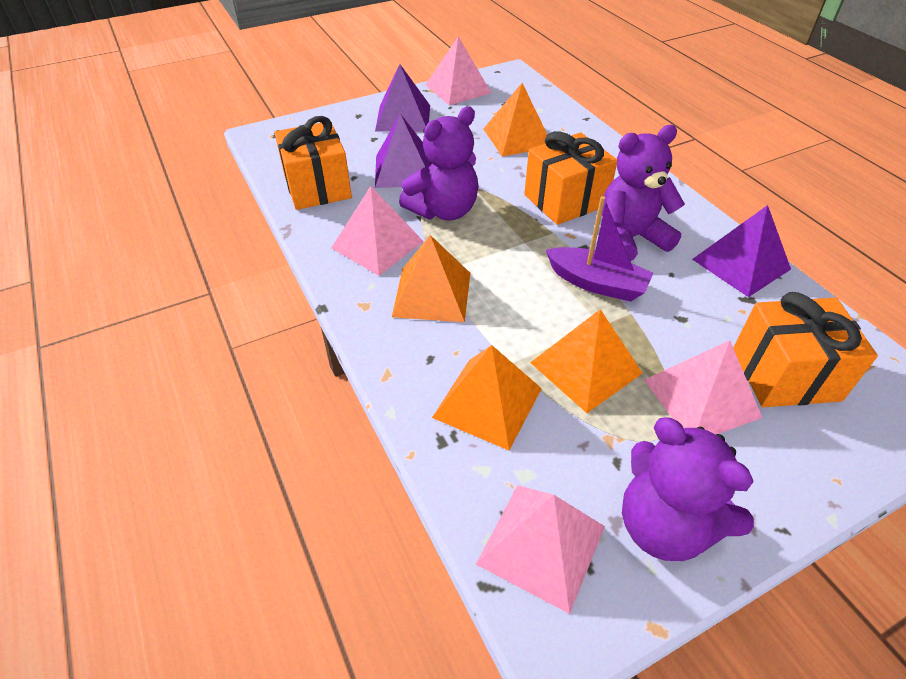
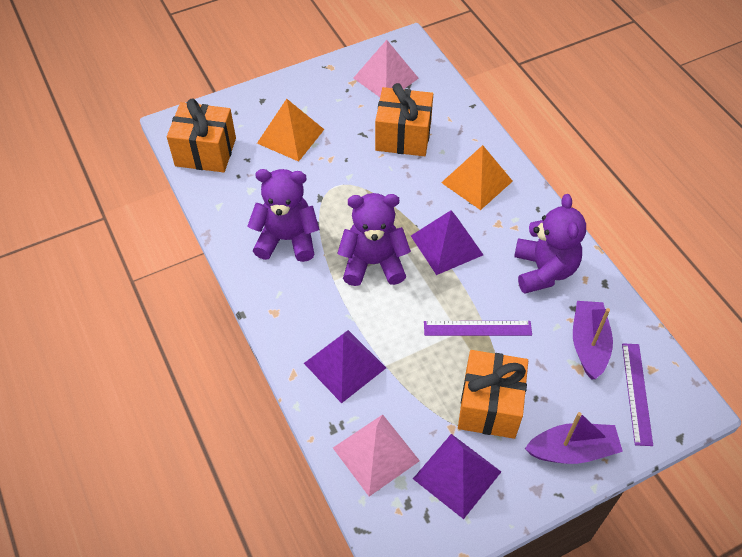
orange pyramid: [392,235,470,322] [432,345,542,450] [483,83,547,157] [530,309,642,413] = 4 -> [257,99,325,162] [441,145,513,210] = 2
pink pyramid: [331,186,424,276] [426,36,491,105] [476,485,605,614] [644,340,762,435] = 4 -> [333,414,420,496] [353,40,419,97] = 2
purple boat: [546,196,654,302] = 1 -> [525,412,623,464] [573,301,613,380] = 2
purple ruler: none = 0 -> [424,321,532,336] [622,343,653,446] = 2

